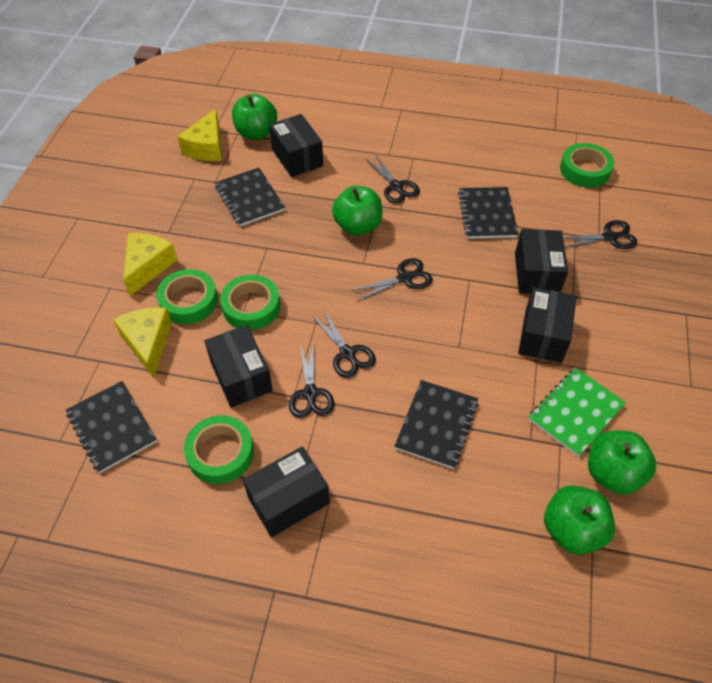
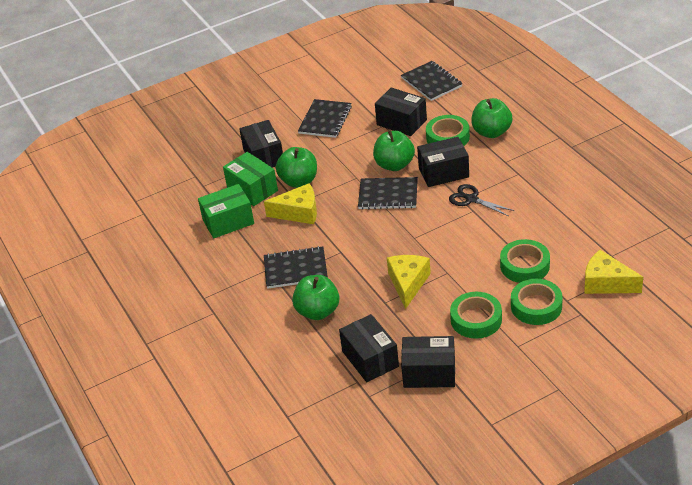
black scissors: [289,341,334,418] [312,309,376,378] [352,258,433,301] [366,155,420,204] [563,220,637,249] = 5 -> [449,184,514,216] = 1
green box: none = 0 -> [198,184,254,238] [223,152,278,206] = 2
green notebook: [529,367,626,457] = 1 -> none = 0

